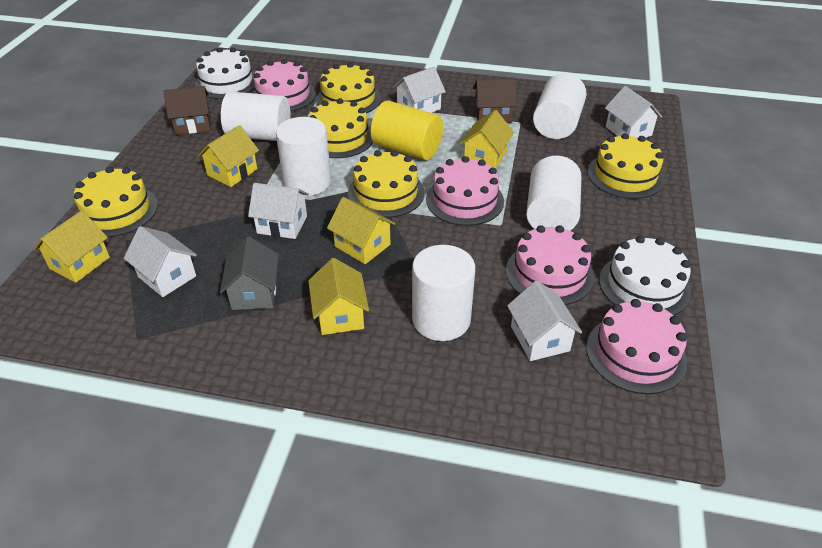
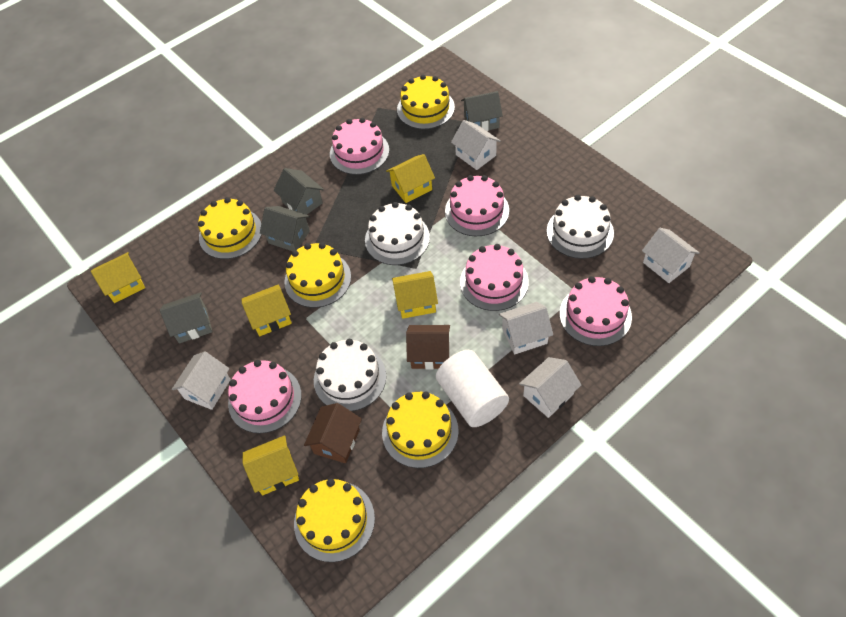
grey house: [220,237,279,310] = 1 -> [160,292,213,344] [260,206,310,251] [274,168,324,215] [461,91,503,131] = 4
pink cake: [252,59,316,112] [426,156,504,226] [506,225,594,305] [586,299,687,394] = 4 -> [228,360,302,433] [330,118,389,175] [445,175,509,236] [460,244,529,311] [560,276,632,346] = 5
white cake: [195,47,255,99] [599,236,691,315] = 2 -> [314,339,386,411] [365,202,430,265] [547,195,614,259] = 3
white cylinder: [221,92,291,141] [276,117,331,196] [412,245,475,341] [526,156,581,231] [533,73,586,139] = 5 -> [436,350,509,427] = 1
yellow cylinder: [371,101,443,160] = 1 -> none = 0

